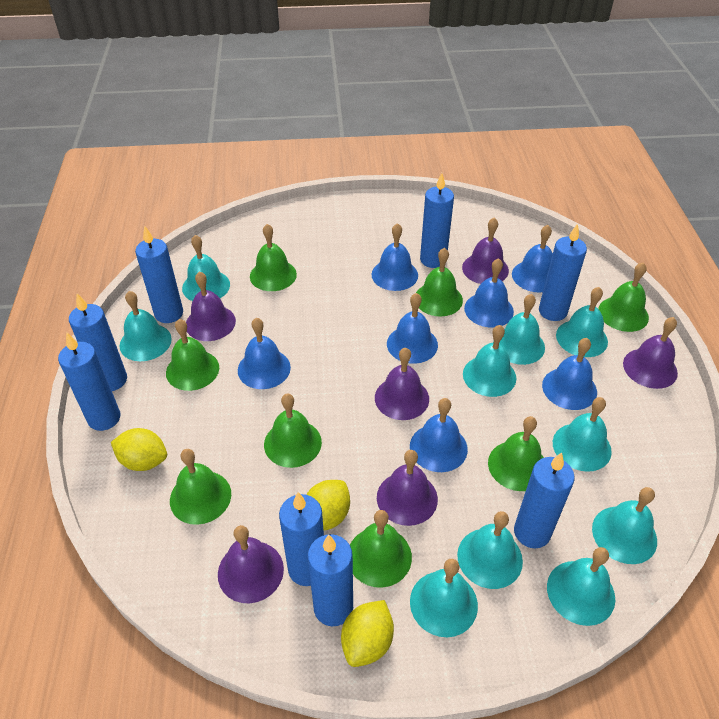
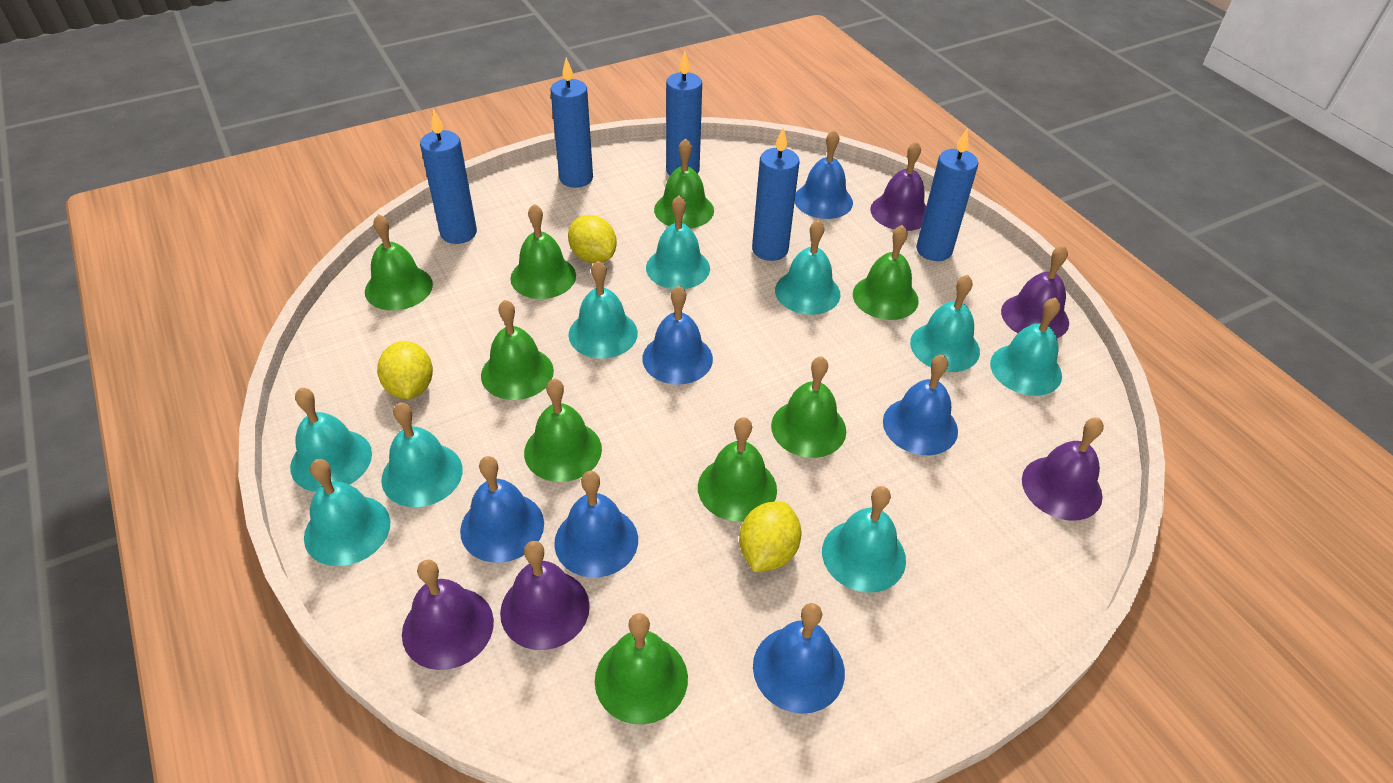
blue bell: [238,318,291,389] [372,223,418,291] [387,293,438,364] [410,398,468,472] [464,258,514,328] [512,225,553,293] [542,338,597,410] = 7 -> [460,456,544,563] [554,471,638,578] [642,286,713,384] [753,603,845,714] [795,130,853,219] [883,354,958,455] = 6
blue candle: [58,332,121,431] [69,293,127,391] [135,226,183,323] [279,492,324,586] [308,534,353,626] [420,173,454,268] [514,452,575,548] [539,224,587,321] = 8 -> [420,109,477,244] [551,57,593,188] [666,51,702,175] [752,128,800,261] [916,129,978,261] = 5
green bell: [166,319,219,391] [170,449,231,525] [250,224,297,291] [264,393,322,468] [350,510,412,588] [416,248,463,316] [488,416,544,491] [598,263,649,332] = 8 -> [365,214,433,310] [481,300,554,400] [510,204,576,299] [524,379,602,482] [595,613,688,725] [654,138,714,229] [698,417,777,521] [771,356,846,458] [853,225,919,320] = 9
purple bell: [186,271,236,341] [218,525,284,603] [375,348,429,420] [377,450,438,526] [462,218,509,284] [623,317,678,389] = 6 -> [402,559,494,670] [500,541,590,650] [870,141,926,231] [1001,245,1069,338] [1022,418,1104,521] = 5
turquoise bell: [120,291,172,361] [182,235,230,301] [410,559,478,637] [457,511,523,589] [463,325,516,397] [493,294,545,365] [547,547,615,626] [553,397,612,472] [556,287,608,357] [592,487,657,564] = 10 -> [290,388,372,492] [304,459,390,566] [381,402,463,507] [568,261,638,358] [646,196,710,289] [775,220,841,315] [822,486,906,593] [910,275,980,372] [990,298,1062,396] = 9

